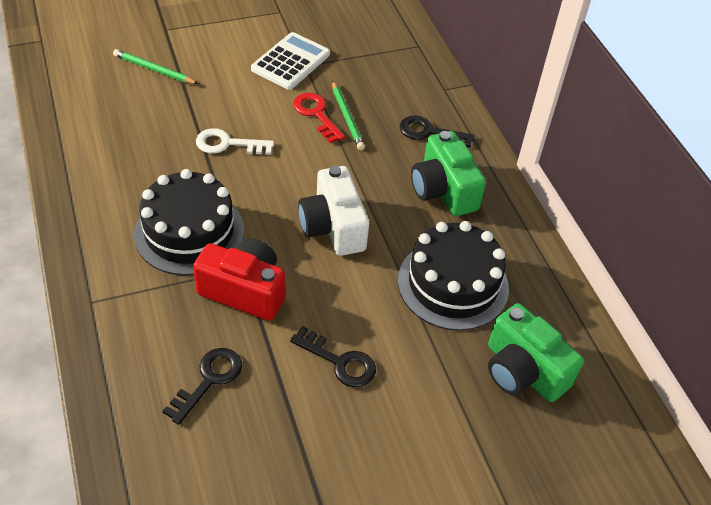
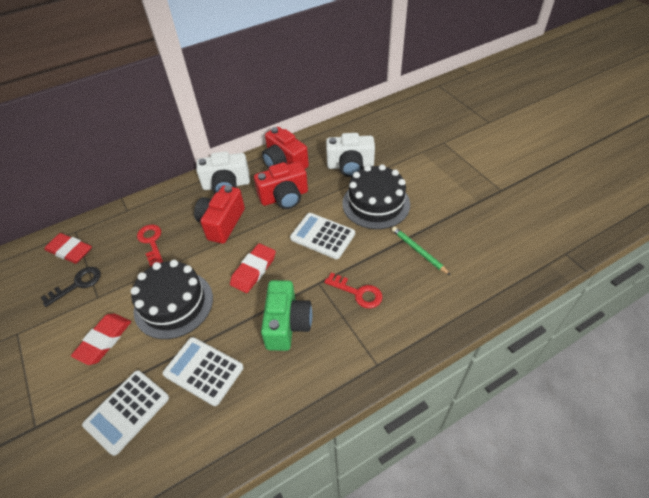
black key: [162,348,242,425] [290,326,376,387] [400,116,475,148] = 3 -> [40,267,101,307] = 1
green camera: [411,131,486,216] [488,303,584,402] = 2 -> [261,280,312,351] = 1
green pencil: [113,49,198,84] [332,81,365,150] = 2 -> [392,227,450,275] = 1
red camera: [193,238,285,321] = 1 -> [194,185,245,244] [254,161,308,209] [262,127,309,169] = 3
red eraser: none = 0 -> [44,233,92,264] [71,314,131,365] [230,243,276,293] = 3
red key: [293,93,345,143] = 1 -> [137,225,163,267] [324,272,383,308] = 2
white calculator: [251,32,330,90] = 1 -> [82,370,169,456] [163,337,244,406] [290,213,355,259] = 3
white camera: [298,166,369,256] = 1 -> [196,151,250,193] [326,133,375,177] = 2
white key: [196,128,274,155] = 1 -> none = 0

